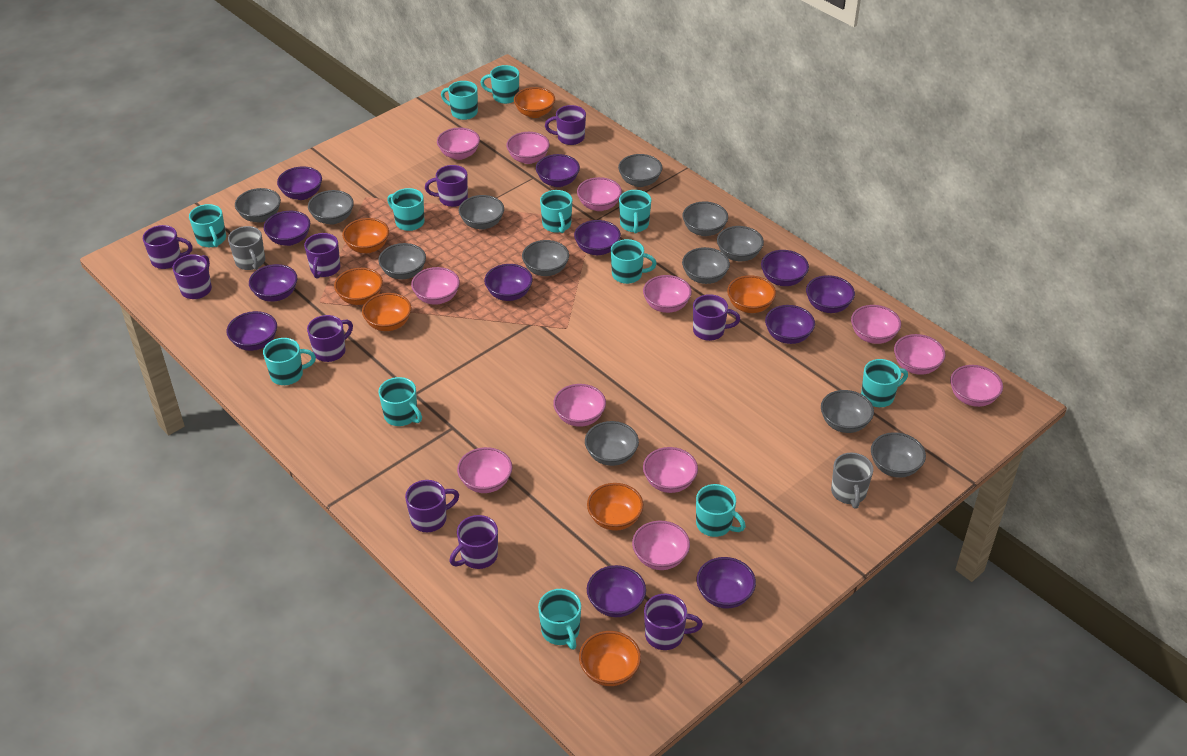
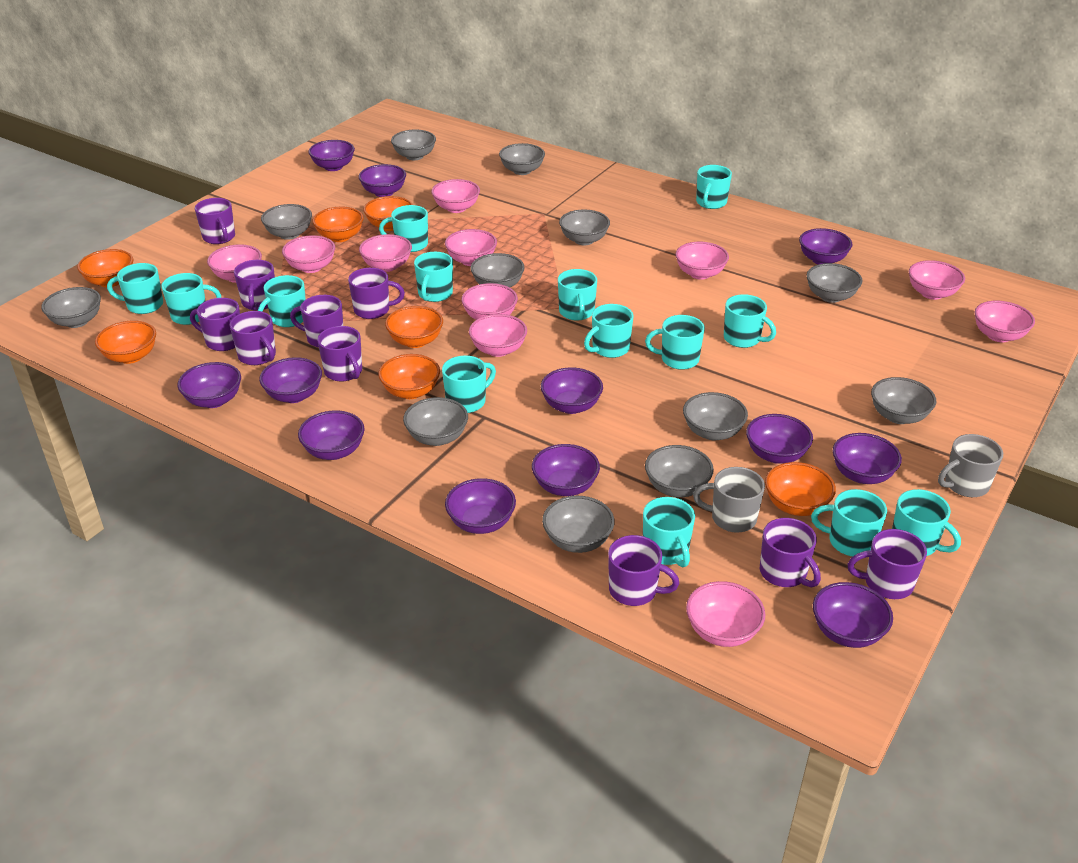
pink bowl: [411,267,460,305] [437,128,480,160] [457,447,512,493] [506,132,550,164] [553,384,606,427] [577,177,622,211] [632,521,690,570] [643,275,692,313] [643,447,698,493] [851,305,901,344] [894,334,946,375] [950,365,1003,407] = 12 -> [207,244,262,283] [282,235,335,273] [359,234,412,272] [431,179,480,213] [445,229,497,266] [461,283,518,320] [469,314,527,357] [675,242,729,280] [686,581,766,647] [909,260,965,300] [975,301,1035,342] = 11
turquoise mug: [189,204,226,247] [263,338,316,385] [378,377,422,426] [387,188,425,231] [441,81,478,120] [480,65,519,104] [538,589,581,650] [540,190,572,233] [611,239,657,284] [619,190,651,234] [696,484,746,537] [861,359,908,407] = 12 -> [107,263,163,314] [161,273,221,325] [258,275,306,327] [379,205,428,252] [414,252,453,302] [442,355,496,413] [558,269,597,320] [584,304,634,358] [643,497,695,567] [645,315,705,370] [696,165,732,209] [724,294,776,348] [811,489,887,556] [892,489,961,556] = 14

